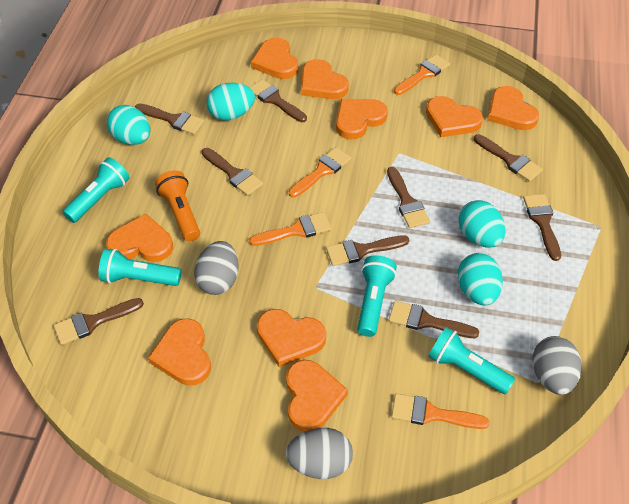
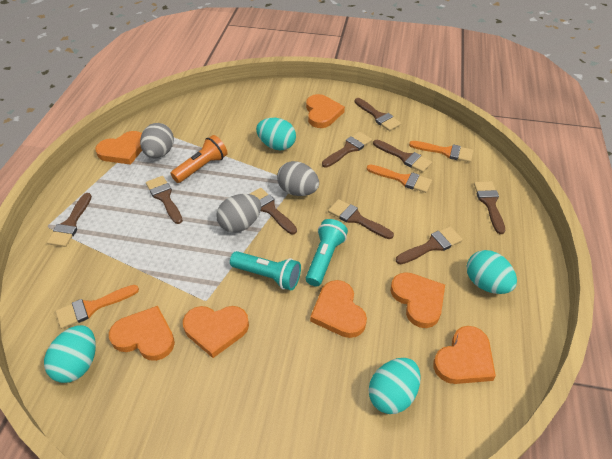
orange brush: [249,212,332,246] [289,147,351,198] [391,393,490,429] [394,54,450,95] = 4 -> [55,285,139,329] [367,164,432,193] [409,141,473,162] = 3
orange heart: [106,213,173,262] [148,318,211,386] [251,37,298,79] [257,309,326,367] [286,360,348,432] [301,59,349,99] [336,99,388,139] [426,96,483,137] [487,86,539,130] = 9 -> [95,131,142,165] [109,306,175,361] [183,306,249,358] [306,94,345,128] [310,280,367,338] [391,272,445,328] [433,326,496,384] = 7
turquoise flashlight: [63,157,130,223] [98,249,181,286] [357,255,397,337] [428,327,515,394] = 4 -> [230,251,301,290] [306,219,348,286] = 2

